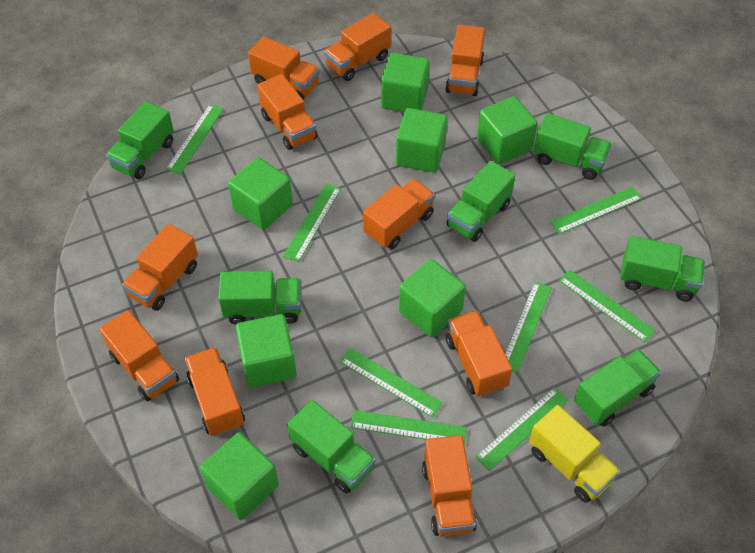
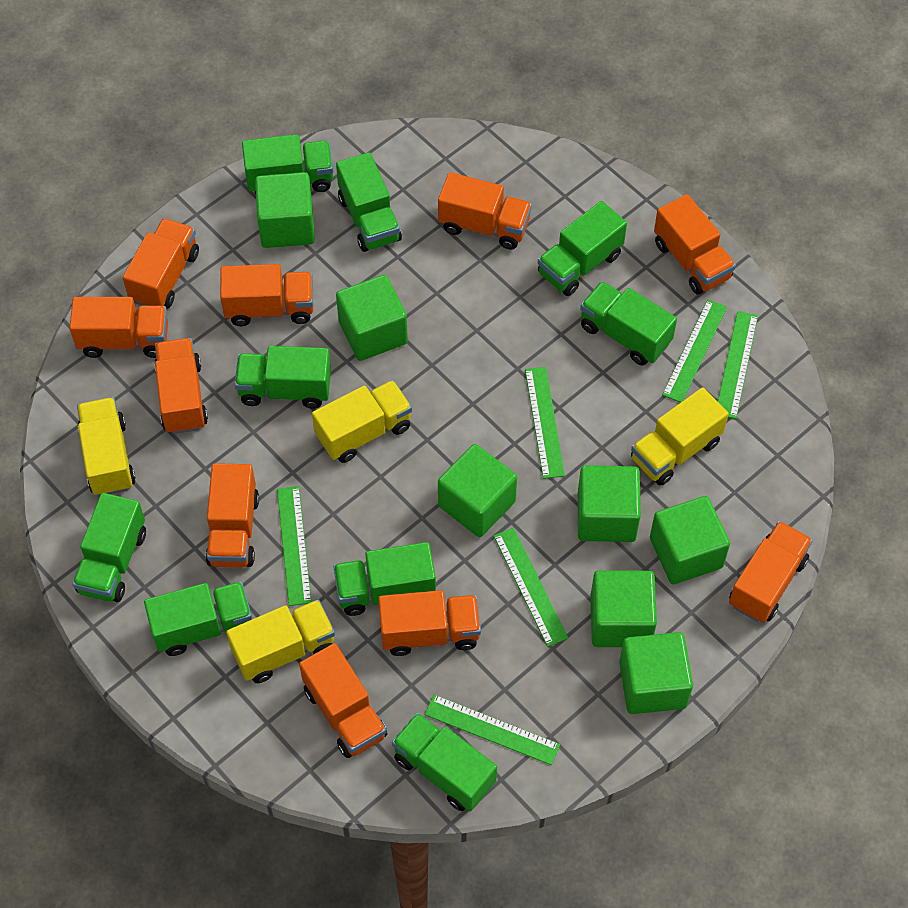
green ruler: [166,104,224,174] [283,184,341,262] [340,348,443,418] [350,410,467,444] [476,387,569,471] [505,282,552,372] [550,187,642,234] [559,270,656,342] = 8 -> [277,486,312,606] [425,694,560,765] [494,528,568,647] [525,367,565,479] [662,300,727,403] [718,311,758,419] = 6
green truck: [106,101,174,180] [218,271,301,325] [287,400,376,493] [446,161,515,242] [534,113,612,180] [574,349,661,427] [620,236,705,301] = 7 -> [72,493,146,602] [144,582,252,656] [235,346,331,409] [242,134,333,195] [333,542,436,616] [336,152,402,252] [392,712,497,811] [538,201,627,296] [580,281,677,366] = 9
yellow truck: [529,405,621,503] = 1 -> [77,397,136,495] [226,600,335,683] [312,380,412,463] [631,387,729,486] = 4

